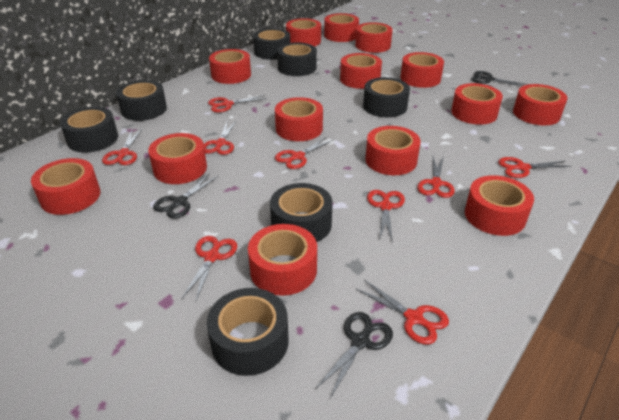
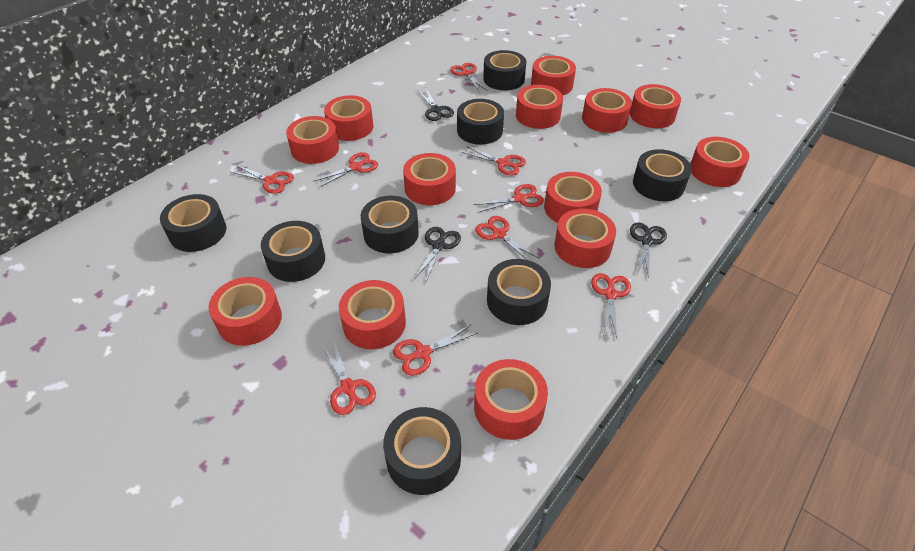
black tape: [60,107,118,153] [116,80,167,121] [207,288,289,376] [253,28,290,60] [270,183,333,242] [277,42,317,76] [363,77,410,118] = 7 -> [160,194,226,252] [261,221,325,282] [361,196,419,253] [383,407,461,495] [457,99,504,145] [483,50,526,90] [487,259,551,325] [633,149,692,201] = 8
red tape: [31,158,100,215] [148,133,207,184] [209,49,251,84] [248,224,317,296] [275,97,323,141] [286,18,321,47] [324,13,359,42] [340,53,382,89] [355,22,393,53] [365,126,421,175] [401,52,444,88] [451,83,503,125] [465,175,534,236] [513,84,567,125] = 14 -> [209,277,282,346] [286,116,339,164] [324,95,373,141] [339,280,406,349] [403,153,456,205] [474,359,548,440] [516,85,563,129] [531,56,576,95] [544,172,602,223] [555,208,616,268] [582,88,632,133] [630,84,681,128] [690,137,749,187] = 13

